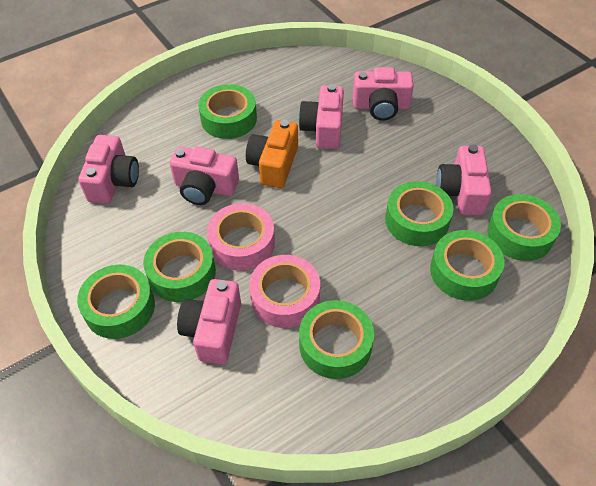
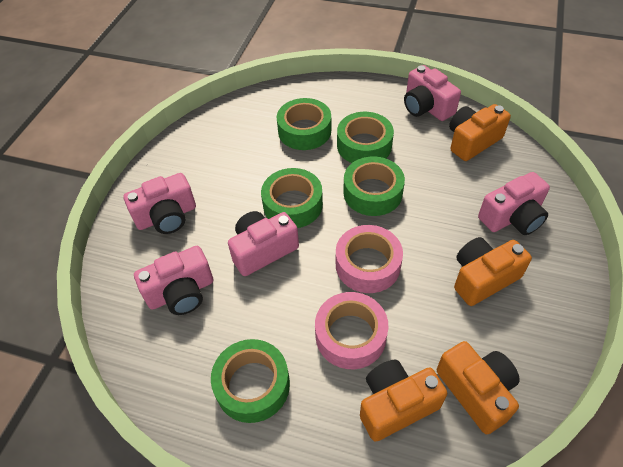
green tape: [77,265,155,339] [143,232,216,302] [198,84,257,139] [299,300,374,379] [385,181,454,246] [430,230,504,301] [487,194,561,261] = 7 -> [211,339,290,423] [261,168,323,228] [277,98,331,150] [337,112,394,163] [343,156,405,216] = 5
orange camera: [246,120,298,188] = 1 -> [360,360,447,442] [437,341,520,434] [449,104,511,161] [454,237,532,306] = 4
pink camera: [78,135,139,204] [170,146,239,205] [177,279,241,364] [299,84,344,149] [353,67,414,121] [436,145,492,215] = 6 -> [123,173,196,234] [134,246,213,315] [228,211,299,276] [404,65,461,121] [478,172,550,235] = 5

